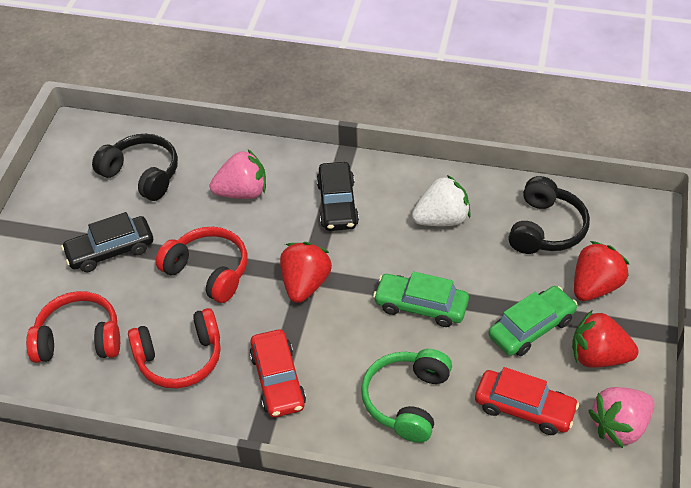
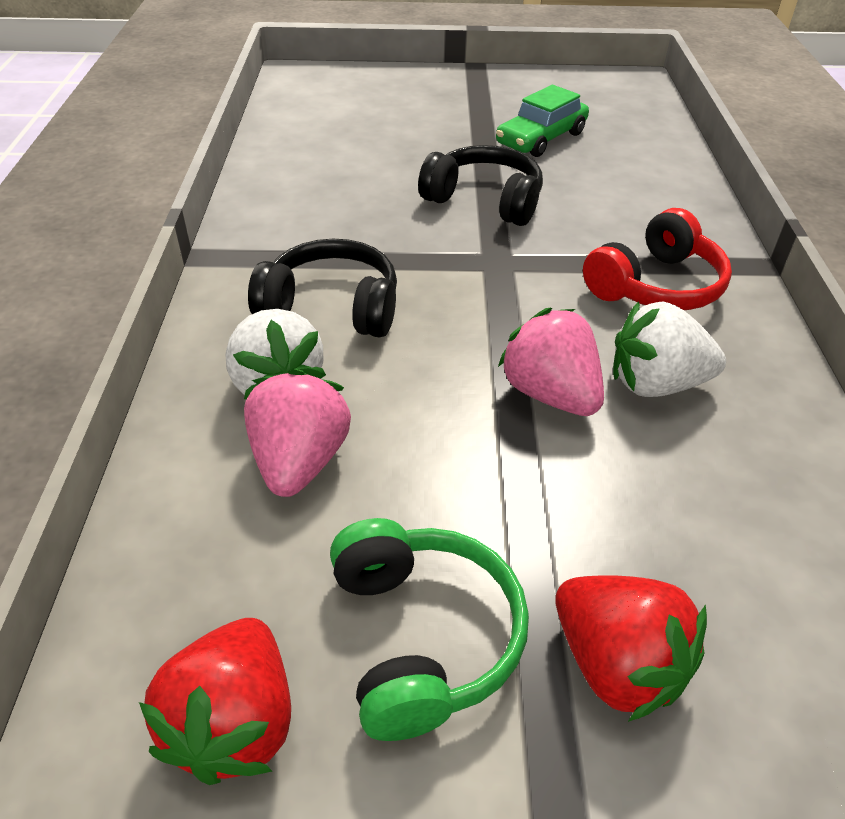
black car: [61,212,153,272] [316,162,359,231] = 2 -> none = 0
green car: [373,272,469,327] [488,286,578,356] = 2 -> [496,85,589,157] = 1
red car: [249,329,306,417] [475,367,579,435] = 2 -> none = 0
red headphones: [26,291,120,363] [128,308,221,388] [155,227,247,303] = 3 -> [583,208,732,310] = 1
red strawberry: [280,242,332,303] [572,311,638,368] [574,241,629,301] = 3 -> [139,618,291,785] [555,575,707,722] = 2
white strawberry: [412,175,471,226] = 1 -> [225,309,326,399] [613,301,726,397] = 2

